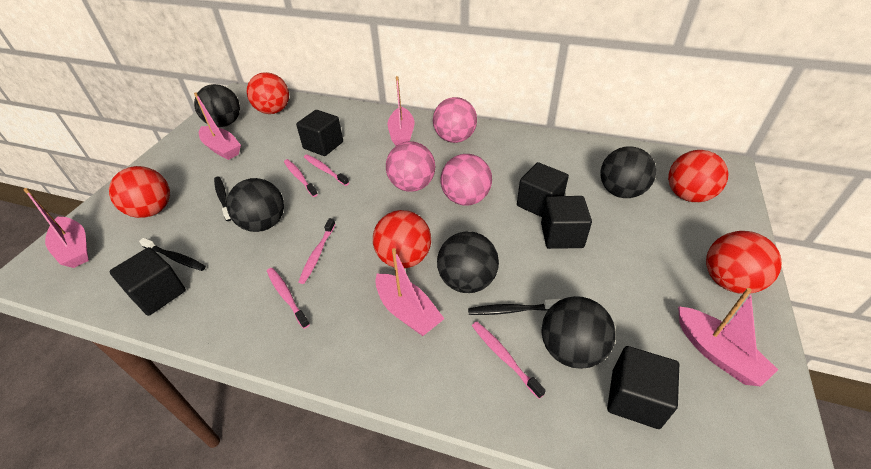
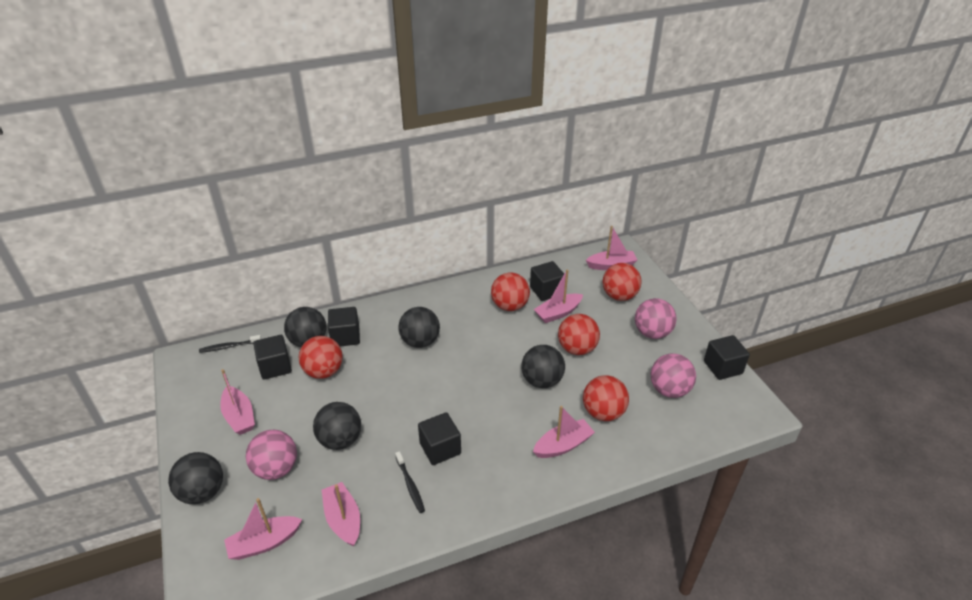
black toothbrush: [139,238,206,271] [214,176,231,221] [468,299,561,315] = 3 -> [199,335,261,353] [395,451,425,513] = 2
pink boat: [23,188,89,268] [194,92,241,160] [375,248,445,336] [388,76,415,146] [678,288,778,386] = 5 -> [220,369,255,435] [224,498,302,560] [322,482,360,547] [533,406,595,458] [534,269,583,323] [586,226,637,270] = 6
pink toothbrush: [267,268,310,329] [284,159,318,197] [299,218,336,284] [304,154,349,186] [472,322,546,399] = 5 -> none = 0

